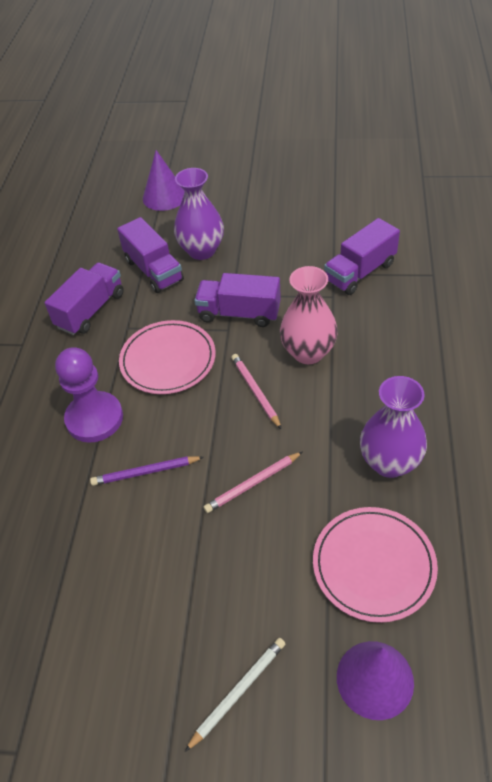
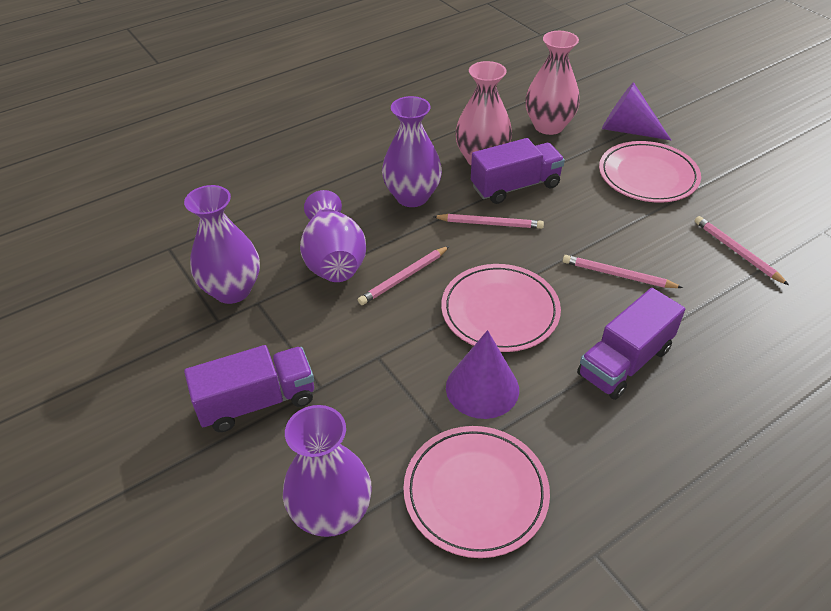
pink pencil: [204,452,302,513] [231,354,282,430] = 2 -> [358,246,449,305] [432,214,544,229] [563,255,683,288] [695,216,789,285] = 4
pink plate: [119,320,216,394] [313,507,438,623] = 2 -> [403,426,550,558] [441,264,561,352] [599,141,701,203] = 3
pink vase: [280,266,338,364] = 1 -> [455,61,512,165] [525,31,580,135] = 2
purple pawn: [55,347,123,443] = 1 -> none = 0
purple pencil: [90,456,204,486] = 1 -> none = 0
purple truck: [44,262,124,335] [117,217,184,293] [194,273,281,327] [324,218,400,295] = 4 -> [184,345,314,432] [471,138,565,204] [577,288,685,400] = 3
purple vase: [174,168,224,260] [360,376,427,478] = 2 -> [184,185,260,304] [283,405,372,537] [300,190,366,282] [382,96,442,207] = 4
white pencil: [185,638,285,752] = 1 -> none = 0

